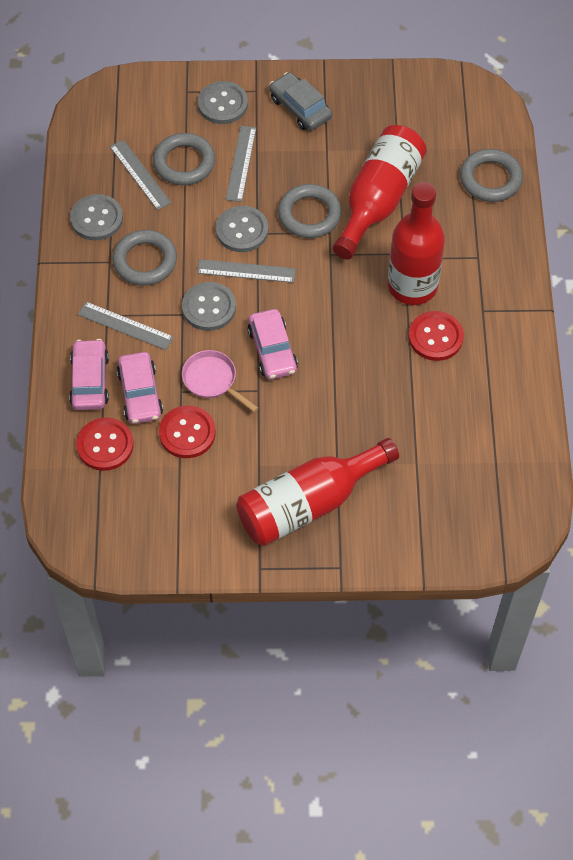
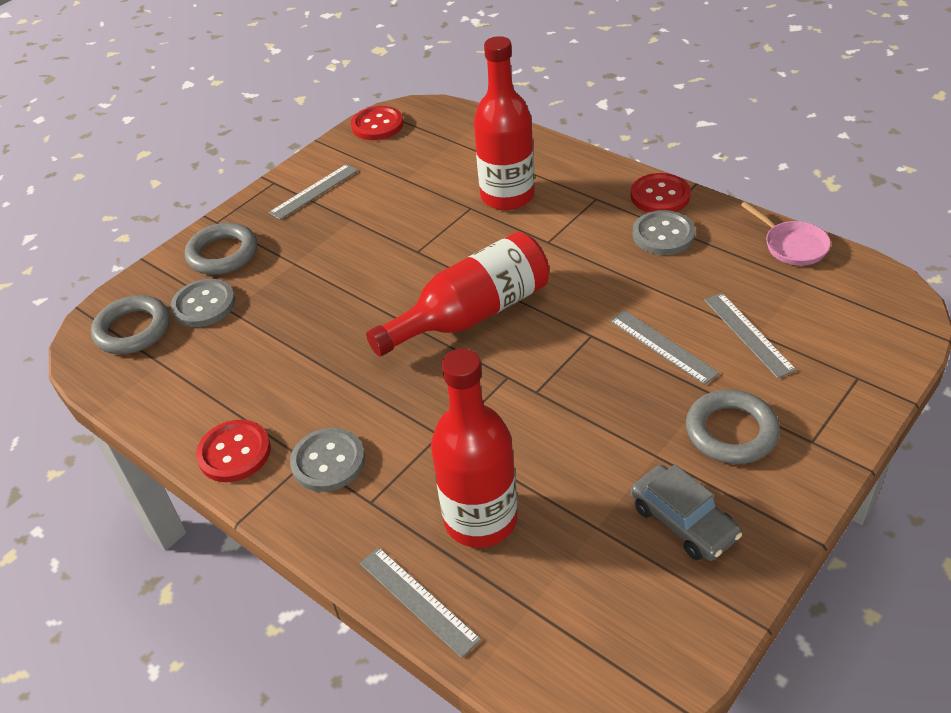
grey button: [70,194,123,241] [182,282,236,331] [198,81,248,124] [216,206,268,252] = 4 -> [171,279,235,327] [290,428,365,492] [633,210,695,255] = 3
grey ring: [112,230,177,286] [153,133,215,185] [278,184,342,238] [460,149,523,202] = 4 -> [91,295,170,354] [185,223,257,275] [686,389,780,464] = 3
pink car: [69,339,109,410] [117,352,163,424] [248,309,298,380] = 3 -> none = 0

